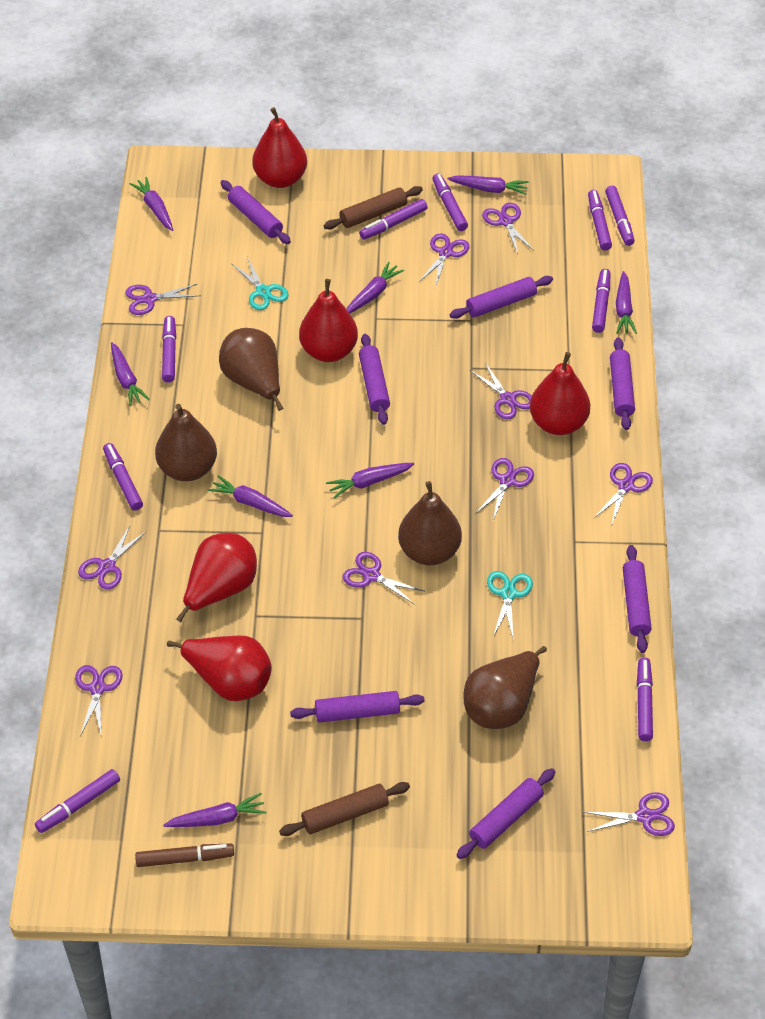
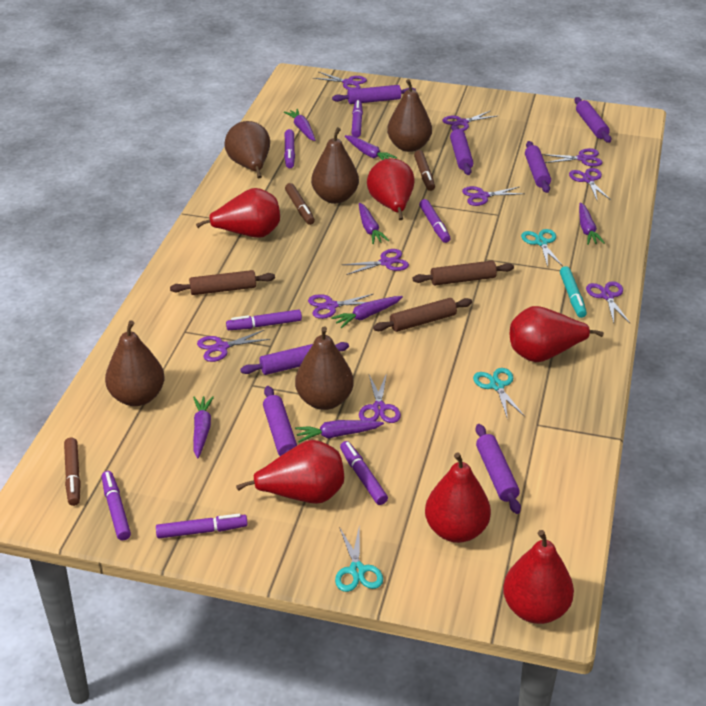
brown marker: [135,844,234,867] = 1 -> [64,438,81,506] [285,183,315,225] [414,150,435,191] = 3
brown pear: [155,404,217,481] [219,328,283,411] [398,481,462,565] [463,646,547,729] = 4 -> [105,320,164,406] [224,121,270,178] [295,326,354,410] [311,127,359,204] [387,79,432,152] = 5
brown rolling pin: [279,782,410,836] [324,186,423,229] = 2 -> [170,270,275,295] [373,298,472,332] [413,261,514,285] = 3
purple carrot: [111,342,150,406] [129,177,173,231] [163,793,267,827] [208,475,293,517] [326,463,414,498] [347,262,404,314] [447,176,529,195] [616,271,637,334] = 8 -> [193,396,214,458] [284,109,315,141] [295,420,384,442] [331,296,403,328] [345,135,397,160] [359,203,389,244] [579,203,605,245] = 7
purple marker: [35,769,120,833] [103,443,143,511] [162,316,176,382] [359,199,428,240] [432,174,468,231] [588,190,612,251] [592,269,610,333] [605,186,635,246] [637,658,653,741] = 9 -> [102,471,131,541] [156,514,248,538] [226,309,302,330] [284,129,295,168] [340,441,388,505] [351,100,363,138] [419,199,451,243] = 7
red pear: [167,636,272,701] [176,533,257,622] [252,107,307,188] [299,279,358,362] [530,352,590,435] = 5 -> [196,188,280,238] [236,440,344,504] [367,158,415,220] [425,452,491,543] [503,530,574,624] [510,306,604,362] = 6
turquoise marker: none = 0 -> [560,266,587,318] = 1
turquoise scissors: [232,257,289,310] [487,571,533,637] = 2 -> [335,524,383,592] [473,368,525,419] [521,229,563,267] = 3

